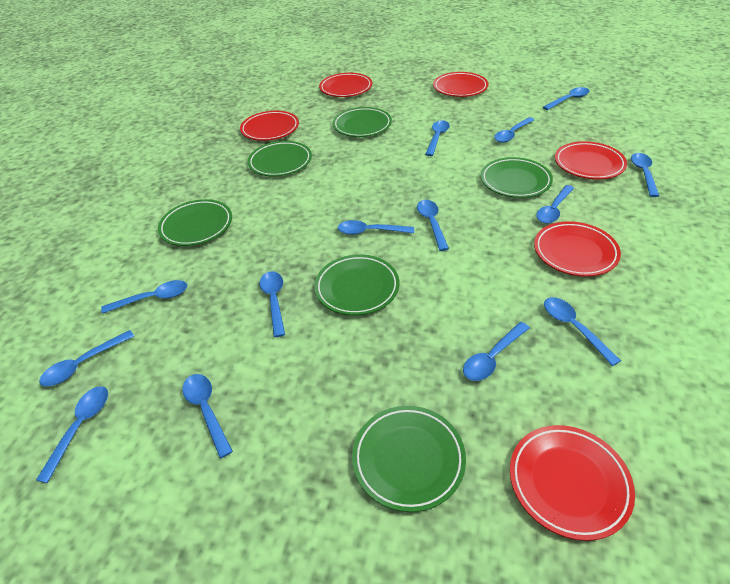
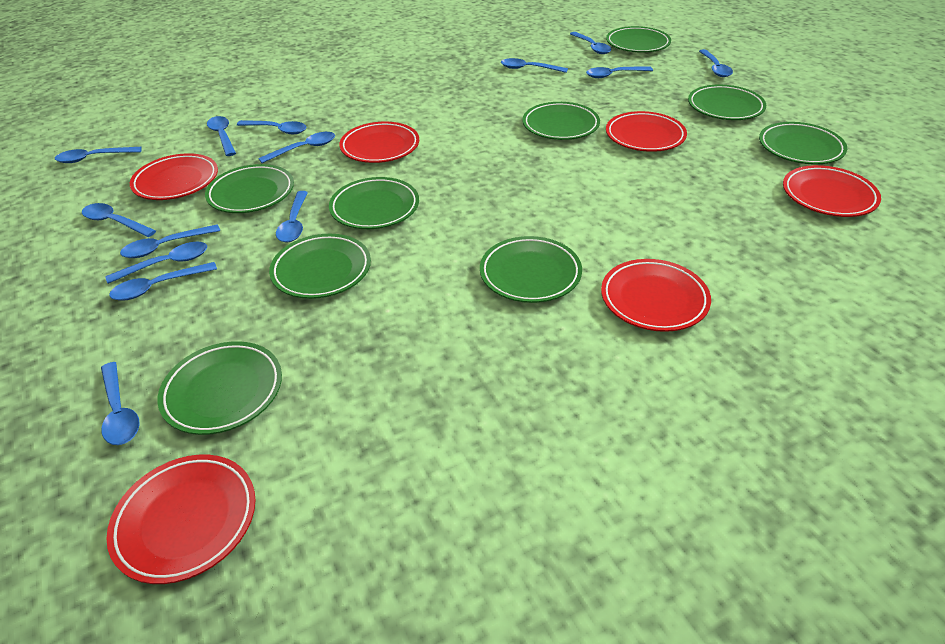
green plate: [158,199,232,246] [248,141,312,176] [314,254,399,315] [333,107,392,137] [352,406,466,512] [481,157,553,198] = 6 -> [157,341,282,435] [205,164,294,213] [269,234,371,299] [329,177,419,229] [480,236,582,303] [522,102,600,140] [606,26,671,52] [688,85,766,120] [759,122,847,164] = 9

